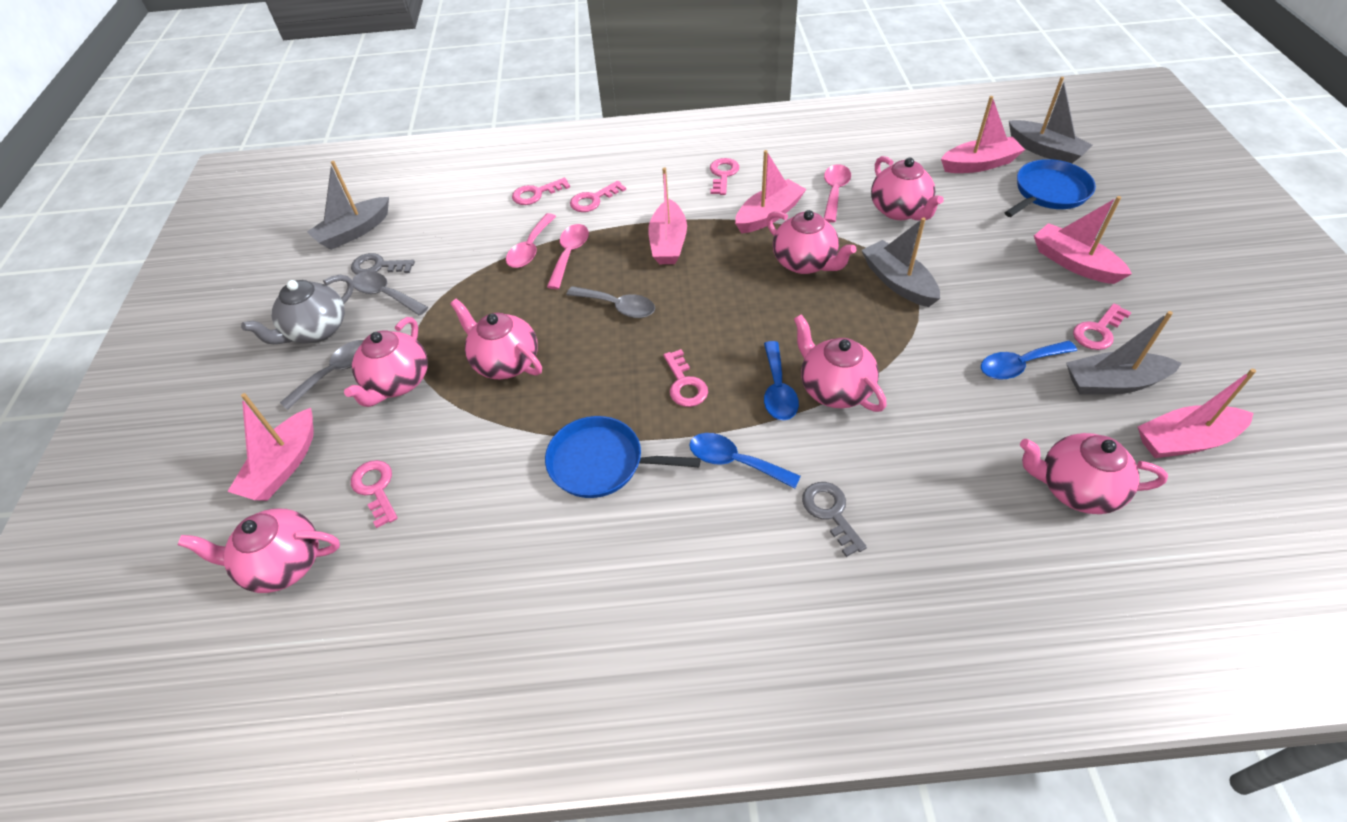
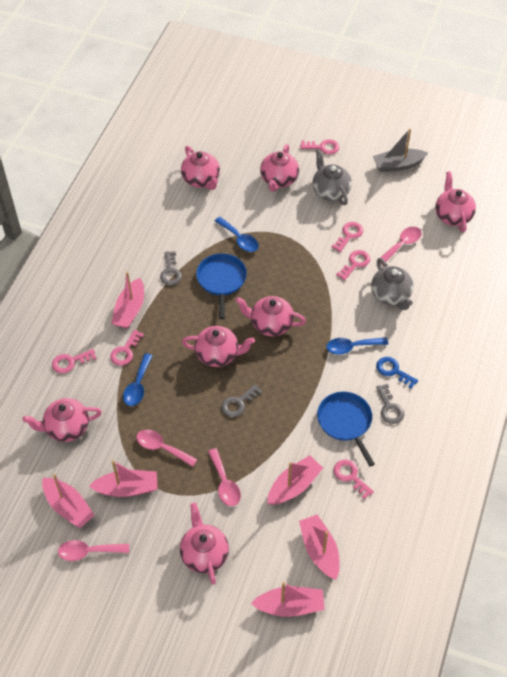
blue key: none = 0 -> [376,357,418,389] = 1
grey boat: [307,161,389,250] [862,218,940,307] [1009,77,1093,163] [1066,311,1182,394] = 4 -> [373,128,428,172] = 1
grey key: [351,253,415,275] [802,482,867,557] = 2 -> [160,251,182,285] [221,384,263,417] [376,384,404,424] = 3
grey spoon: [280,340,364,410] [352,271,428,316] [566,286,655,318] = 3 -> none = 0
grey teapot: [241,275,354,344] = 1 -> [312,149,352,205] [371,258,414,310] = 2
pink spoon: [506,213,556,268] [547,224,589,289] [824,164,851,223] = 3 -> [58,540,129,561] [136,429,197,467] [208,448,241,506] [380,226,422,265] = 4

